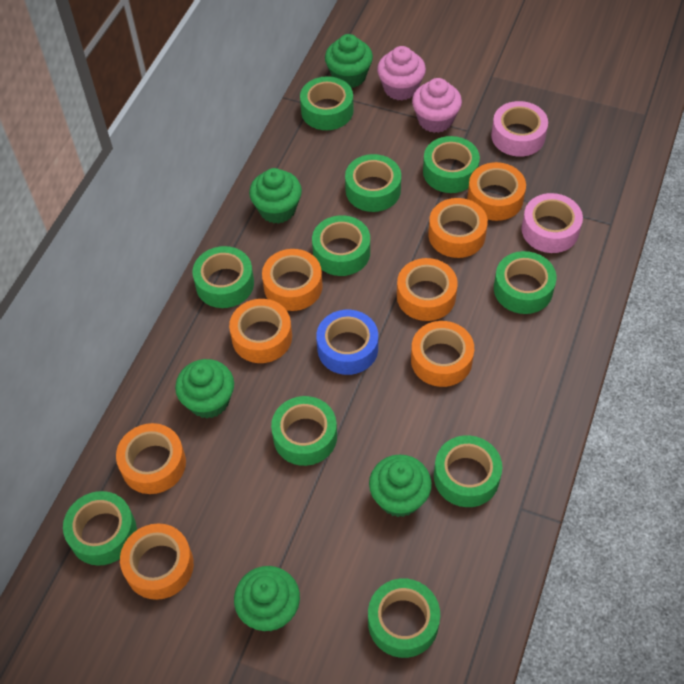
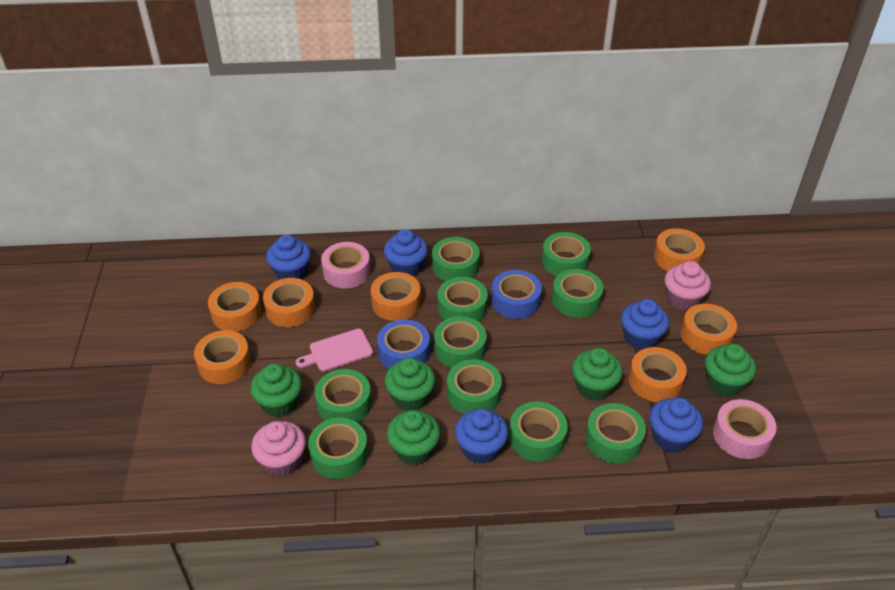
blue cupcake: none = 0 -> [266,235,311,280] [384,229,428,276] [455,409,508,464] [621,299,669,350] [649,397,703,452] = 5
blue tape: [316,310,378,375] = 1 -> [377,320,430,369] [491,270,542,319] = 2
orange tape: [116,423,186,494] [120,523,194,600] [229,299,292,363] [262,249,323,311] [397,258,458,321] [411,321,474,387] [428,198,488,258] [467,162,526,221] = 8 -> [194,330,251,384] [208,282,262,332] [263,278,316,327] [371,272,421,321] [629,347,687,402] [654,228,705,271] [681,304,737,355] = 7
pink cutting board: none = 0 -> [296,329,373,372] = 1

